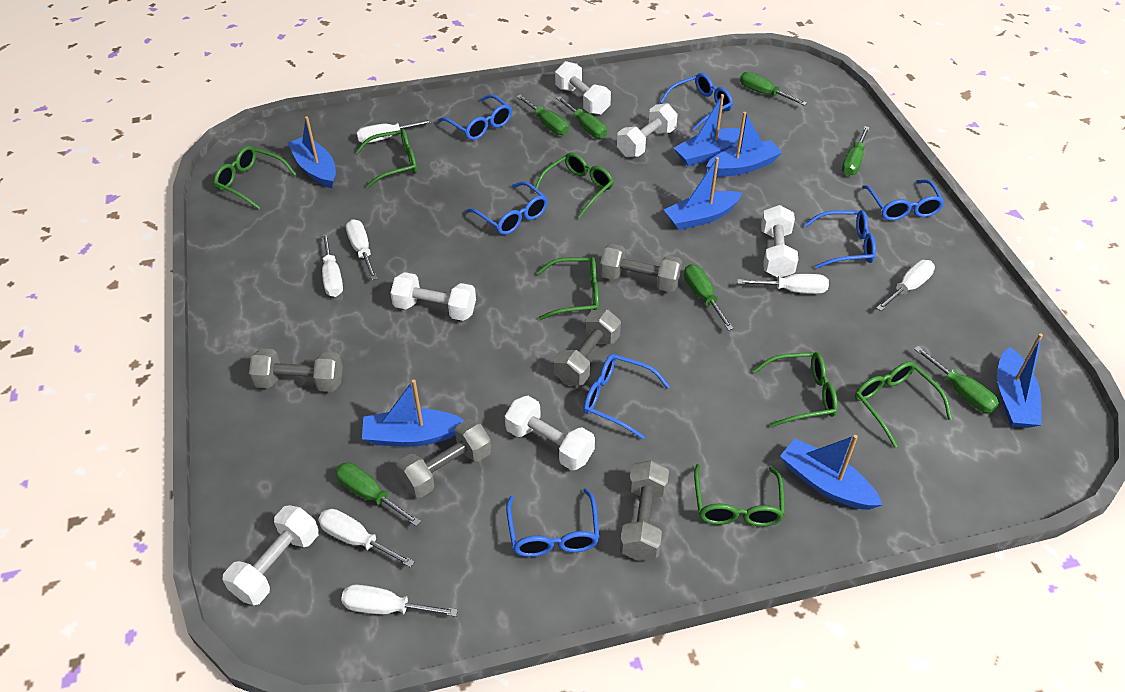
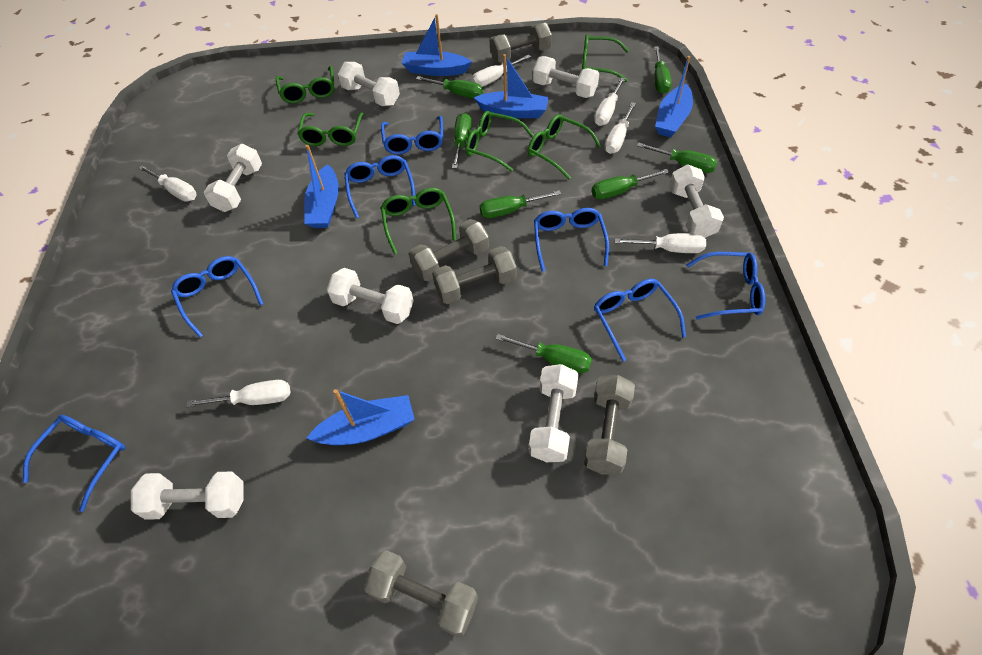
blue boat: [288,116,336,188] [362,379,465,447] [664,157,742,230] [674,94,741,166] [706,112,782,177] [780,435,883,510] [997,333,1043,428] = 7 -> [304,145,339,228] [307,389,415,445] [402,14,472,76] [474,54,549,118] [655,56,693,137] = 5
green glasses: [214,146,297,210] [356,128,417,188] [533,153,614,218] [537,257,599,320] [694,464,785,527] [753,352,838,427] [855,361,952,448] = 7 -> [276,66,335,104] [297,112,364,146] [381,188,456,255] [466,111,534,172] [528,114,602,179] [582,34,629,82] = 6
white dumbbell: [223,505,319,605] [391,272,476,321] [505,396,595,471] [555,61,611,115] [617,103,678,157] [761,205,798,278] = 6 -> [131,472,243,520] [204,144,262,212] [327,268,414,324] [338,62,400,106] [529,364,579,462] [533,56,599,98] [669,164,724,238] = 7
white screwdriver: [318,509,415,568] [322,233,343,297] [341,584,458,617] [346,219,378,280] [356,119,434,143] [737,274,829,294] [876,260,935,311] = 7 -> [138,165,197,202] [186,380,290,407] [471,54,531,87] [594,78,625,126] [604,102,636,154] [615,233,706,253] = 6

